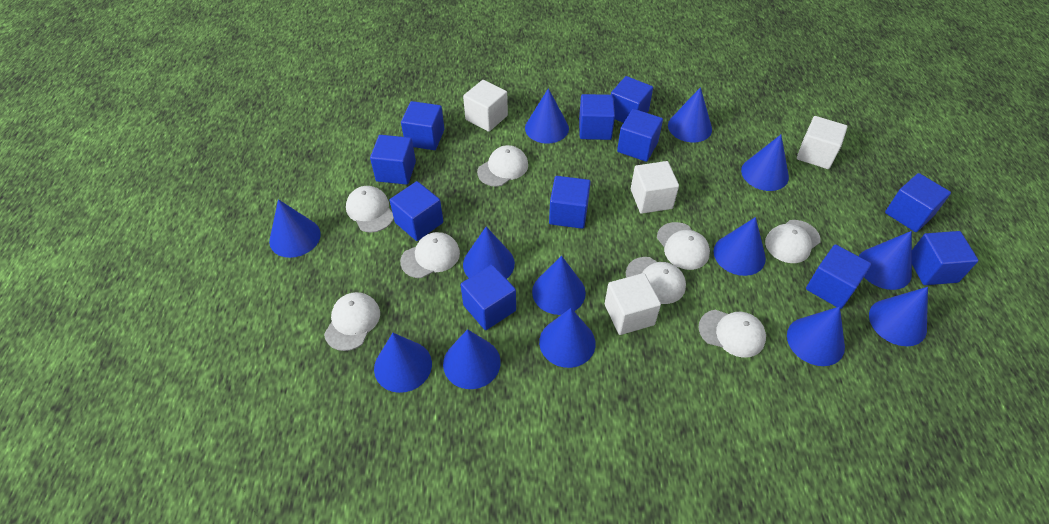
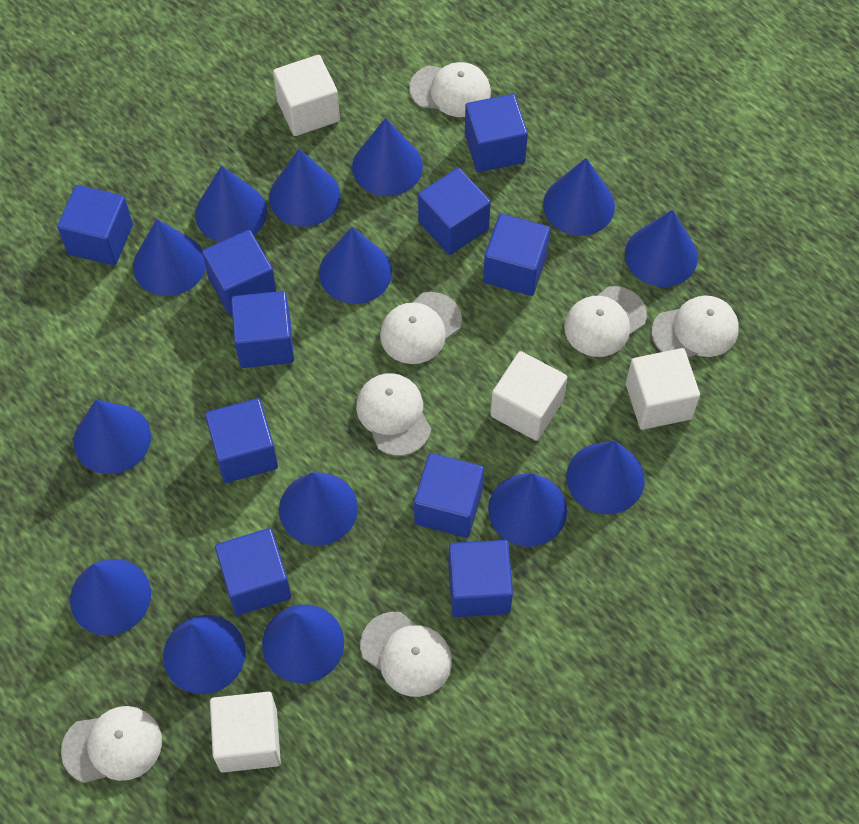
blue cone: [269,199,321,258] [374,333,432,393] [443,329,501,389] [463,227,515,279] [525,88,569,144] [532,256,586,315] [539,308,596,368] [668,87,712,142] [714,217,766,276] [741,135,789,191] [787,306,845,366] [859,231,912,290] [869,287,928,346] = 13 -> [70,559,151,636] [74,400,151,474] [133,219,206,296] [163,615,246,694] [195,166,267,242] [262,605,344,683] [269,149,341,227] [279,472,358,546] [319,227,392,304] [352,118,423,196] [488,473,567,547] [543,158,615,236] [567,440,645,514] [625,210,698,287] = 14
blue cube: [370,135,416,185] [390,181,443,241] [401,101,444,150] [461,265,516,330] [549,176,591,229] [579,94,615,140] [611,76,653,123] [617,109,663,162] [806,244,871,309] [885,173,951,232] [912,231,979,285] = 11 -> [57,185,133,265] [202,230,276,316] [205,398,278,483] [215,528,291,615] [231,291,294,368] [414,453,484,538] [418,168,491,255] [448,540,513,617] [465,94,528,172] [483,214,550,296] = 10
white cap: [324,292,380,351] [346,186,394,233] [400,232,460,278] [477,145,528,187] [626,257,686,304] [657,222,710,270] [699,310,766,358] [765,220,820,263] = 8 -> [61,706,162,783] [356,373,431,456] [360,612,452,697] [380,292,462,364] [409,62,491,117] [564,286,647,357] [651,296,739,358] = 7

